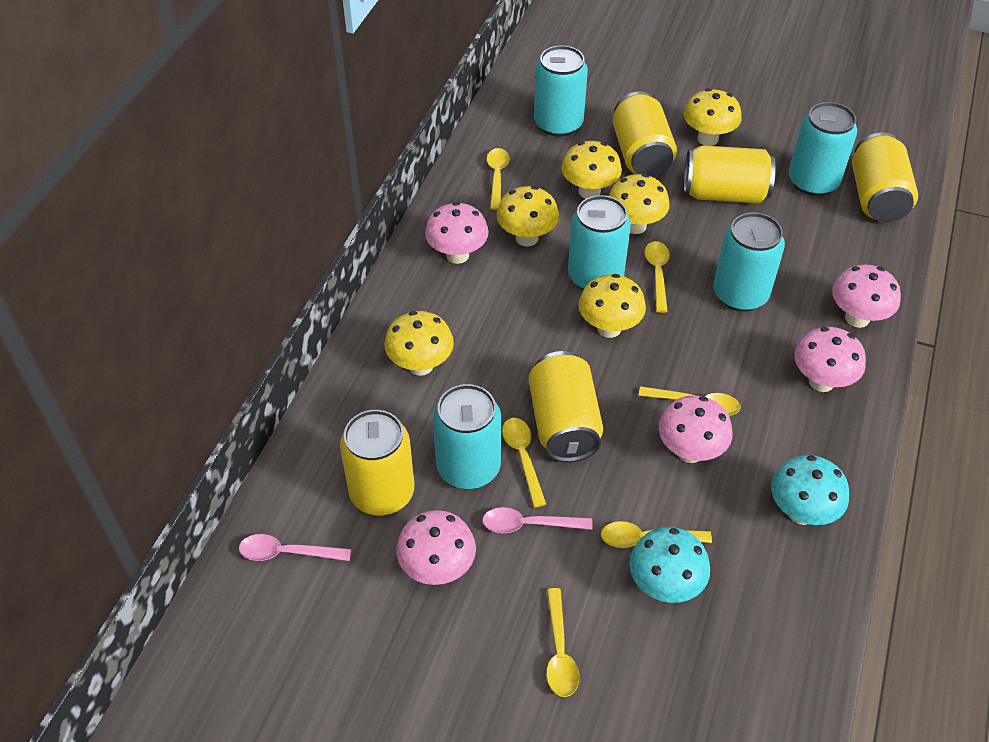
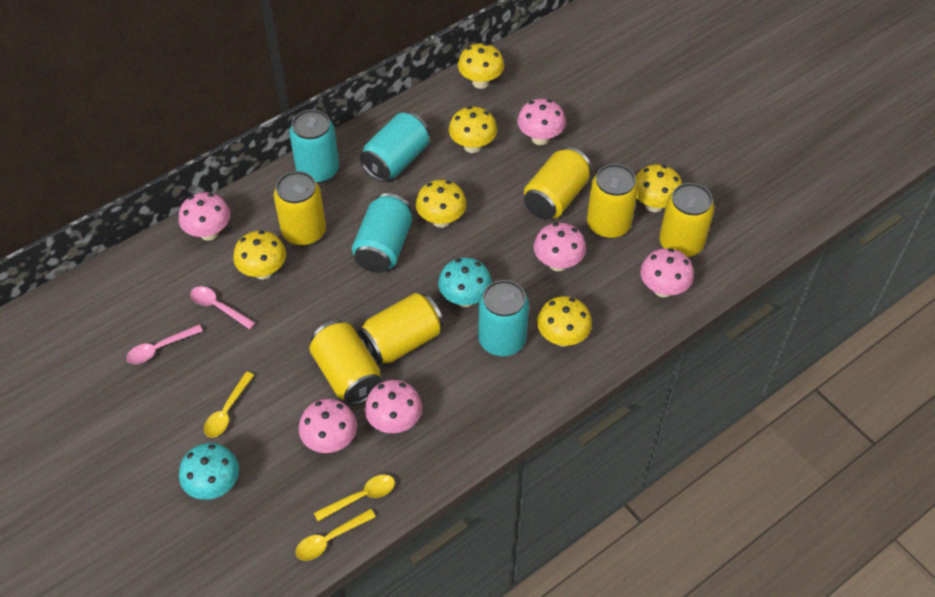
pink mushroom: [396,510,476,585] [425,202,489,264] [659,395,732,463] [794,327,866,392] [832,264,901,328] = 5 -> [178,192,230,241] [299,399,357,453] [364,380,422,433] [517,99,566,145] [534,223,586,271] [640,248,694,298] = 6
turquoise can: [433,384,501,489] [534,45,588,137] [568,195,631,290] [713,212,785,311] [789,102,857,196] = 5 -> [289,109,339,183] [352,193,412,273] [360,112,430,182] [478,280,529,356] = 4
yellow can: [340,410,415,515] [529,351,604,462] [613,91,677,177] [684,145,776,204] [852,132,918,222] = 5 -> [273,171,326,246] [310,321,383,405] [358,293,444,365] [524,147,591,220] [587,164,638,239] [659,183,714,257] = 6
yellow spoon: [487,148,510,210] [502,418,546,507] [546,588,579,697] [601,521,712,548] [638,386,741,416] [645,241,669,313] = 6 -> [204,372,254,438] [295,509,376,560] [314,475,395,521] = 3

